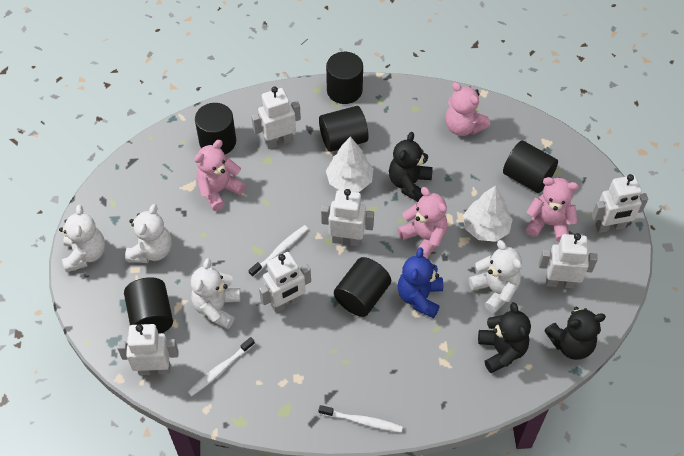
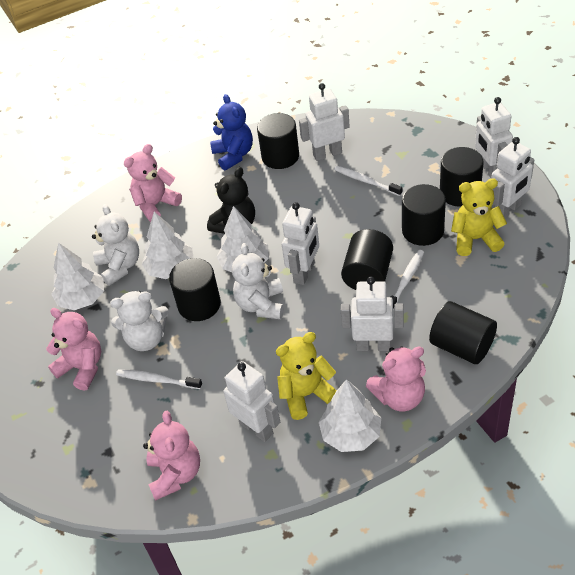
black teddy bear: [389,132,433,202] [478,302,531,373] [544,307,606,360] = 3 -> [207,167,255,234] = 1
white teddy bear: [59,205,105,272] [125,204,172,263] [191,258,241,329] [468,240,522,313] = 4 -> [92,204,139,286] [110,291,169,351] [232,243,284,319] = 3
white tree: [326,136,374,192] [463,185,513,242] = 2 -> [51,243,104,310] [142,212,194,279] [216,206,269,272] [319,379,381,452] = 4
yellow teddy bear: none = 0 -> [276,332,337,420] [451,178,507,256] = 2

